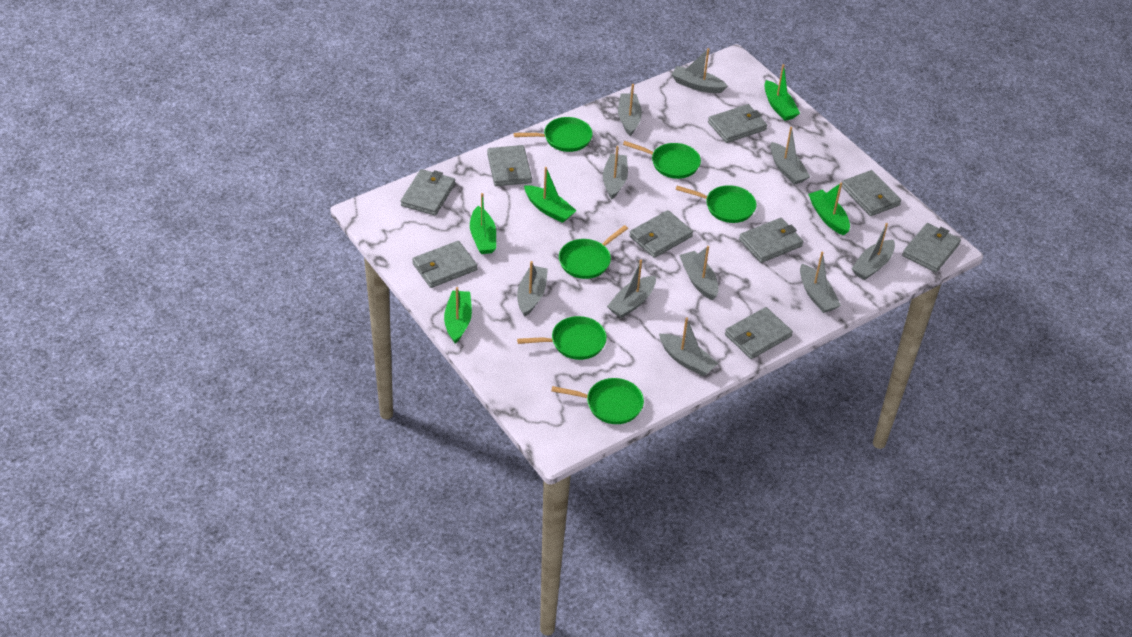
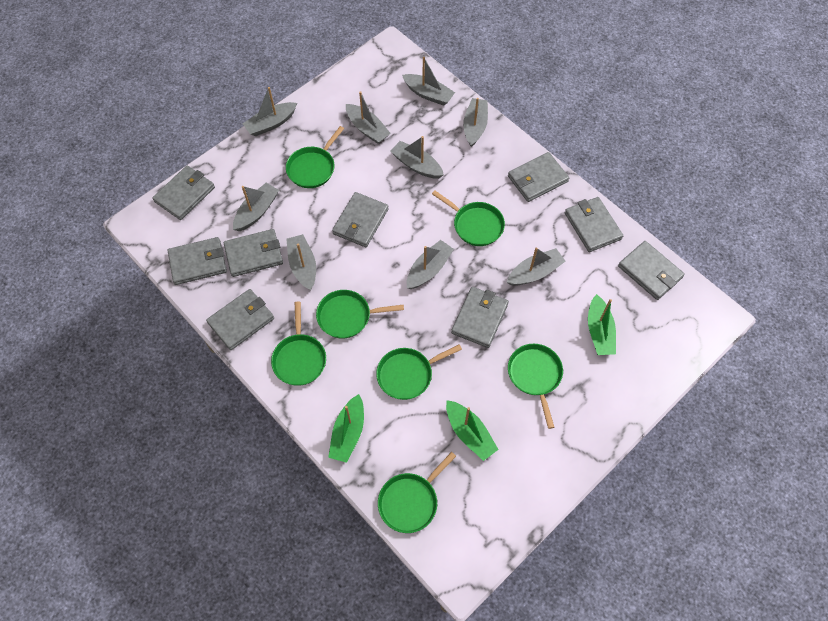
green boat: [444,287,472,344] [470,193,496,254] [524,167,577,223] [765,64,800,121] [808,183,850,236] = 5 -> [328,394,364,463] [446,400,499,461] [588,294,616,355] = 3
green pan: [514,117,593,152] [517,316,607,360] [551,378,644,424] [559,225,628,279] [623,141,701,179] [676,185,757,223] = 6 -> [271,301,326,386] [286,126,344,188] [316,290,404,338] [376,344,462,400] [378,452,456,533] [432,190,505,246] [508,344,563,429] = 7
grey boat: [517,261,548,317] [603,146,628,199] [607,260,656,318] [618,84,642,136] [659,318,718,376] [671,48,728,93] [679,246,719,300] [770,127,810,185] [800,251,841,313] [851,223,895,280] = 10 -> [233,183,279,231] [243,87,297,136] [286,234,316,290] [346,91,391,144] [390,136,444,179] [402,57,455,106] [407,240,454,289] [463,98,488,147] [507,247,566,286] = 9

